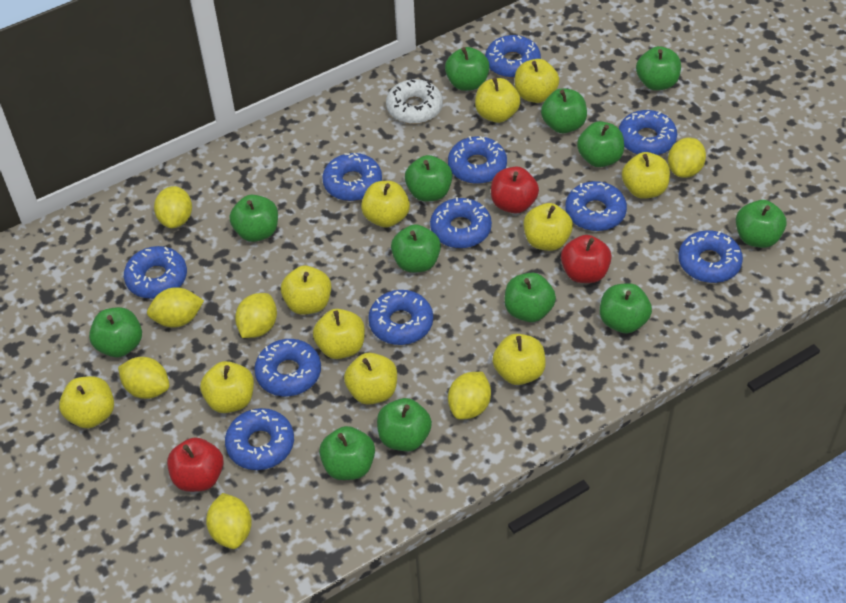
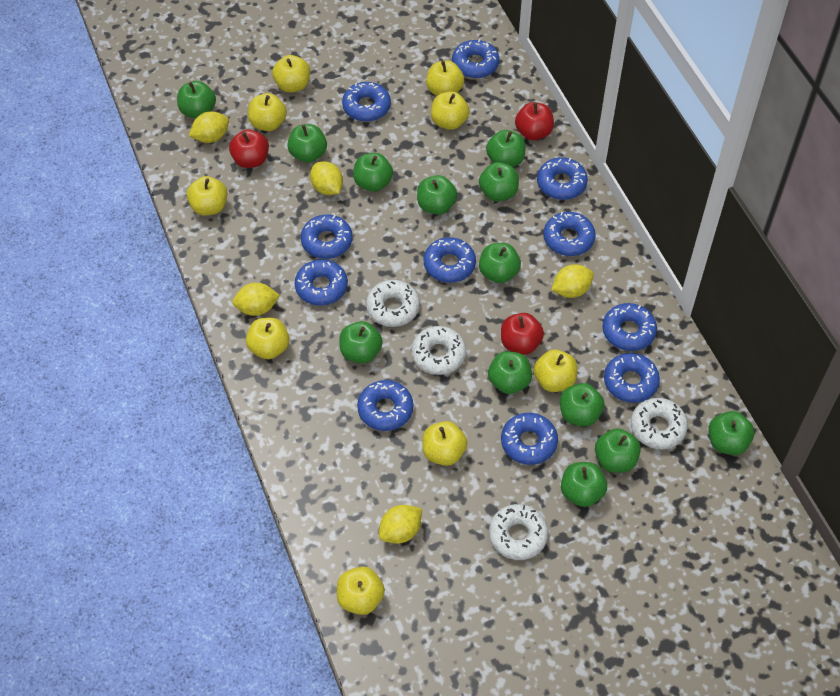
white donut: [386,79,443,124] = 1 -> [366,280,420,327] [411,326,466,375] [489,504,548,560] [631,398,688,449] = 4
yellow apple: [59,376,114,428] [200,361,254,413] [281,266,331,315] [313,309,365,359] [344,353,397,405] [361,181,410,228] [475,77,521,123] [492,334,546,385] [515,59,559,103] [524,203,573,251] [622,152,670,199] = 11 -> [187,176,228,215] [246,318,289,359] [248,93,287,131] [272,55,310,93] [337,567,385,615] [422,421,468,466] [426,61,464,96] [431,92,470,130] [534,350,578,392] = 9
yellow lemon: [118,357,169,399] [147,287,204,328] [154,186,192,228] [206,493,252,549] [235,293,277,338] [448,372,491,419] [668,138,706,178] = 7 -> [189,111,229,143] [232,283,280,316] [310,161,343,195] [379,505,422,544] [551,264,594,298] = 5

